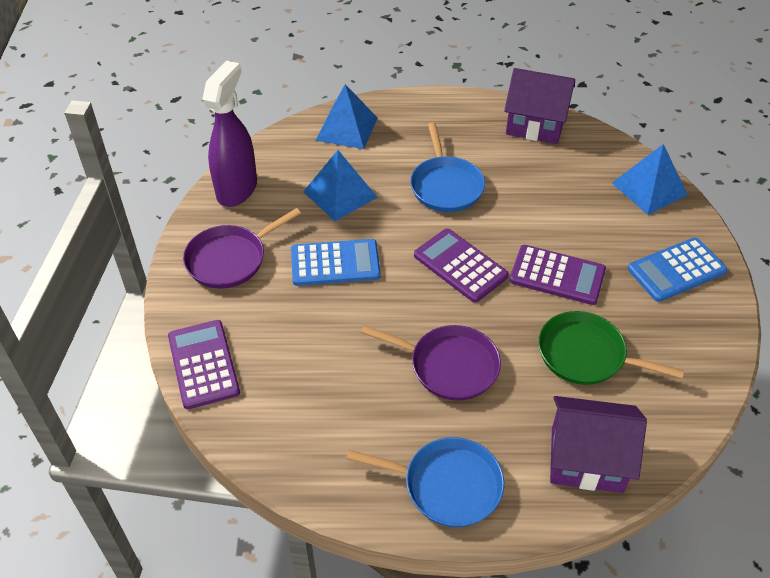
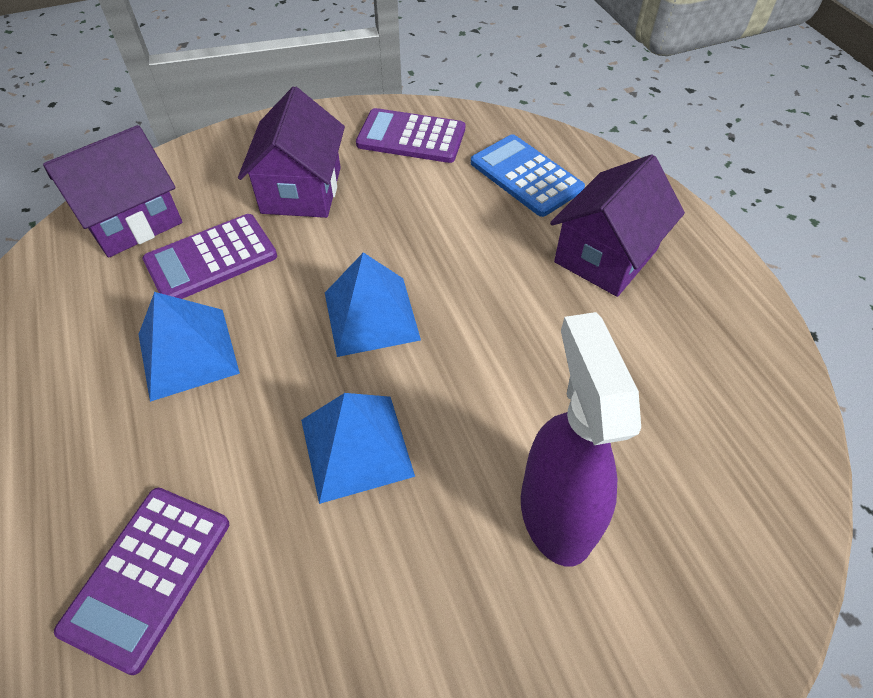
blue calculator: [291,239,381,286] [628,237,728,302] = 2 -> [471,134,585,217] = 1
blue pan: [346,437,504,527] [410,123,485,212] = 2 -> none = 0
green pan: [538,311,684,385] = 1 -> none = 0
purple house: [504,68,575,144] [550,396,647,493] = 2 -> [43,125,182,258] [238,86,345,218] [550,154,685,297] = 3
purple pan: [183,208,301,289] [361,325,501,401] = 2 -> none = 0

